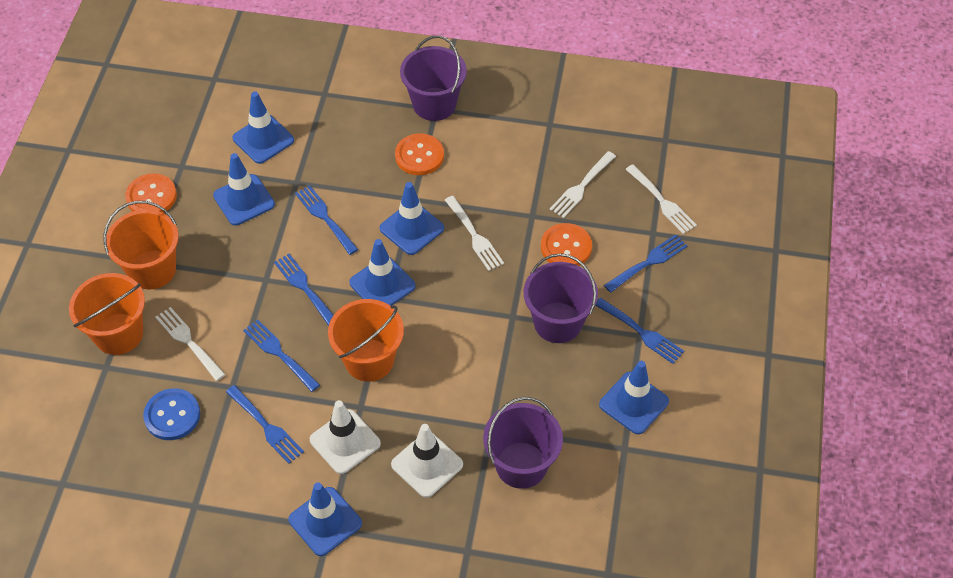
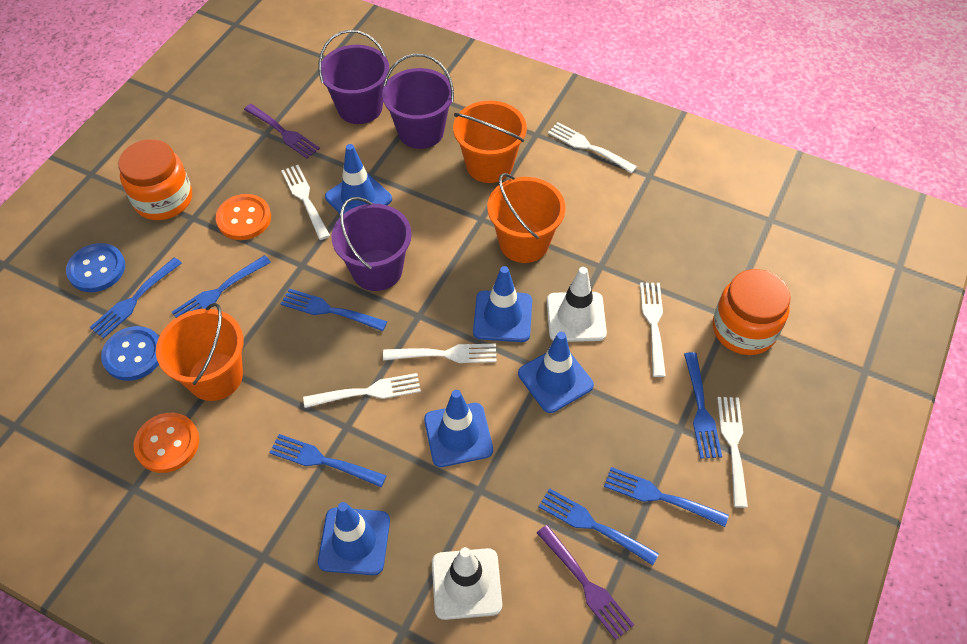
blue button: [143,388,200,440] = 1 -> [66,243,125,292] [101,326,159,381] = 2
blue fork: [226,385,304,464] [243,319,320,392] [274,254,333,326] [295,185,358,255] [596,298,684,364] [604,234,687,293] = 6 -> [89,257,182,339] [172,255,271,318] [269,434,387,487] [281,289,387,331] [538,488,659,565] [604,467,729,527] [684,352,722,459] = 7
blue traffic cone: [213,153,275,225] [233,91,294,164] [288,482,362,556] [349,239,415,306] [380,182,444,255] [599,361,669,434] = 6 -> [318,502,390,575] [325,144,392,213] [424,390,493,467] [473,266,532,342] [518,332,594,413] = 5
orange button: [125,173,177,213] [395,133,444,175] [541,223,592,266] = 3 -> [133,413,199,473] [216,194,271,240] = 2
orange jar: none = 0 -> [118,139,192,220] [713,269,791,355] = 2
purple fork: none = 0 -> [244,104,320,159] [537,525,634,640] = 2
white fork: [155,307,226,381] [445,196,504,271] [550,151,616,218] [625,164,697,234] = 4 -> [281,165,330,240] [303,373,421,408] [383,344,497,363] [548,122,637,173] [640,283,666,377] [717,397,748,508] = 6

